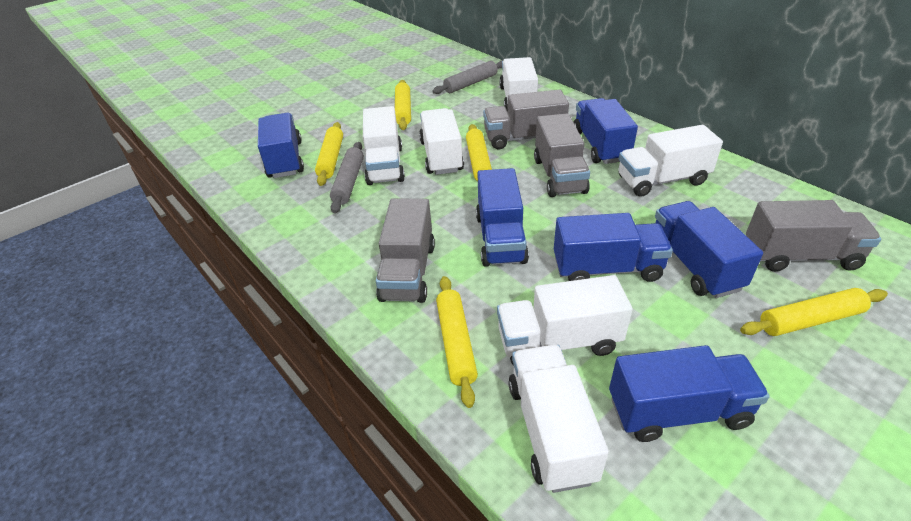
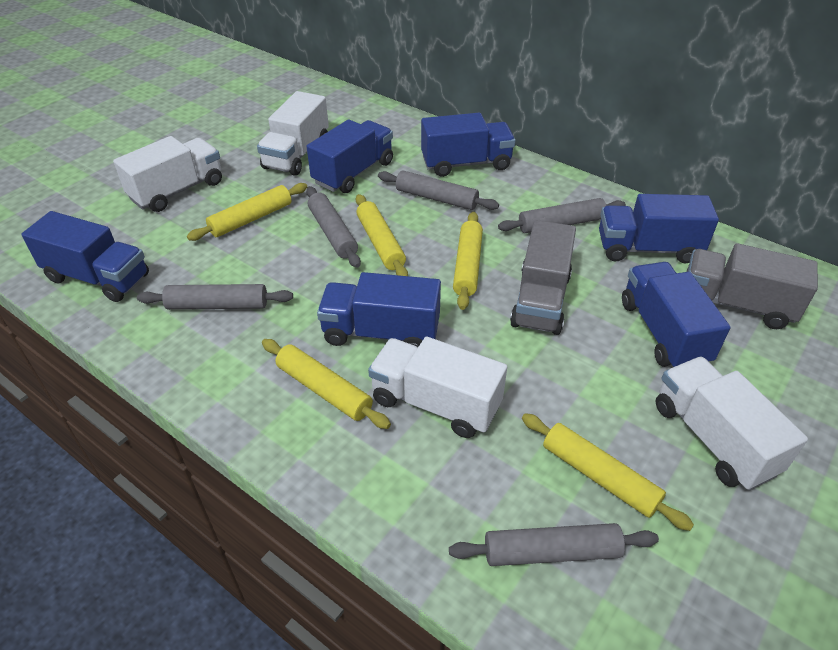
grey rolling pin: [330,142,364,213] [432,61,502,94] = 2 -> [137,284,293,310] [306,186,361,268] [378,171,499,210] [449,523,659,566] [498,198,626,233] = 5
grey truck: [376,199,435,303] [483,89,569,149] [534,113,590,197] [746,200,881,272] = 4 -> [510,220,576,335] [687,243,818,329] = 2
white truck: [363,106,405,185] [419,108,464,175] [497,275,633,365] [499,57,538,111] [508,345,609,493] [618,125,723,197] = 6 -> [113,136,222,212] [257,91,329,176] [368,337,507,438] [655,357,808,491] = 4

